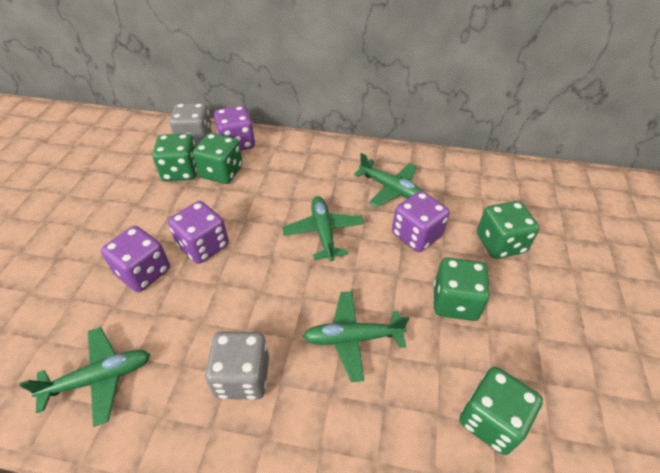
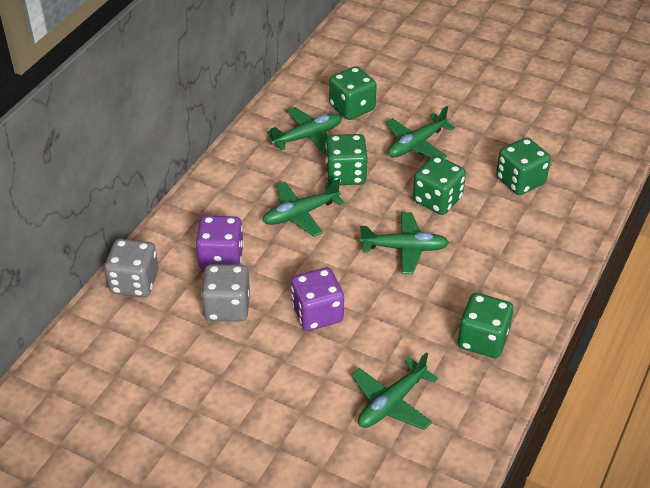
green plane: [19,327,151,427] [282,196,364,261] [303,292,410,382] [354,153,423,207] = 4 -> [263,179,345,237] [267,107,342,154] [351,352,438,430] [360,212,449,274] [386,106,455,158] = 5
purple dice: [101,226,170,292] [168,201,229,264] [214,105,255,150] [392,191,450,252] = 4 -> [196,215,244,270] [291,267,344,331] = 2

